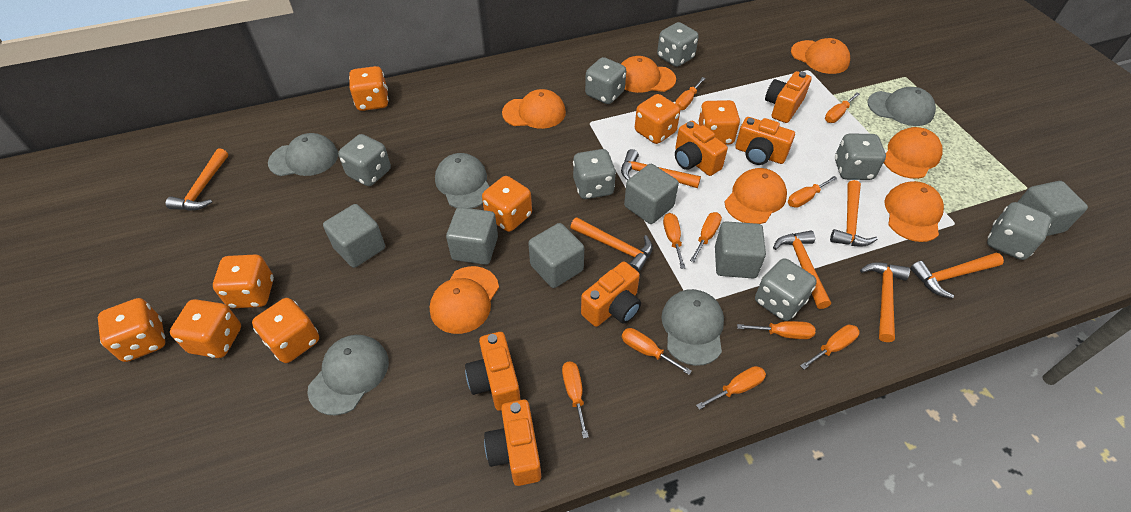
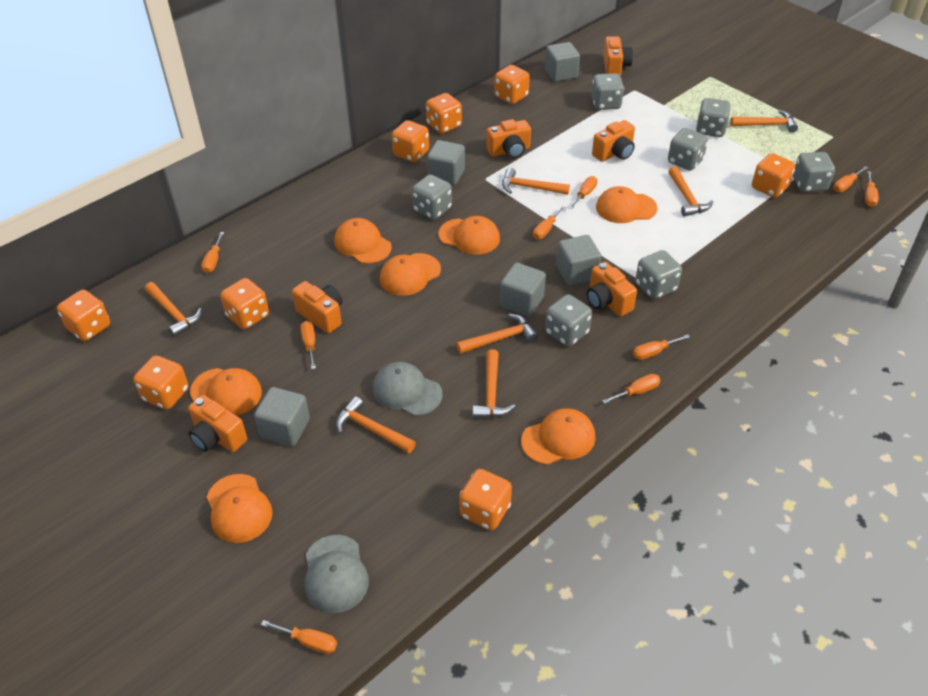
grey cap: [268,133,338,176] [307,335,389,415] [435,153,490,208] [661,289,724,366] [867,87,936,126] = 5 -> [304,535,369,613] [372,362,443,416] = 2
grey cube: [323,204,385,268] [446,207,498,265] [528,223,584,288] [624,164,679,224] [715,221,766,278] [1018,181,1088,236] = 6 -> [254,387,310,446] [427,140,465,185] [500,263,546,316] [545,42,580,82] [556,235,601,285] = 5
orange screwdriver: [562,361,589,439] [622,328,692,375] [663,213,685,269] [675,77,706,110] [690,212,722,262] [696,366,766,410] [737,321,815,339] [788,176,838,208] [800,325,859,369] [825,92,860,123] = 10 -> [201,232,224,273] [261,620,337,654] [300,321,316,369] [533,205,565,239] [569,176,597,209] [602,374,660,404] [633,334,690,360] [833,166,868,192] [865,171,879,207] = 9

